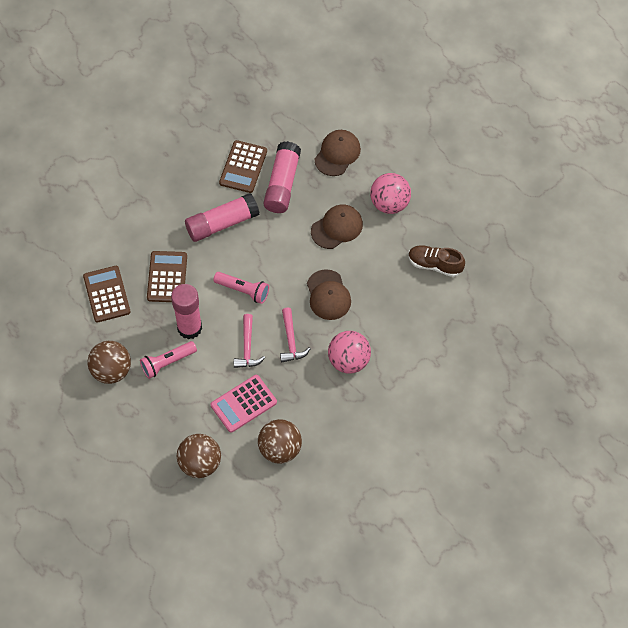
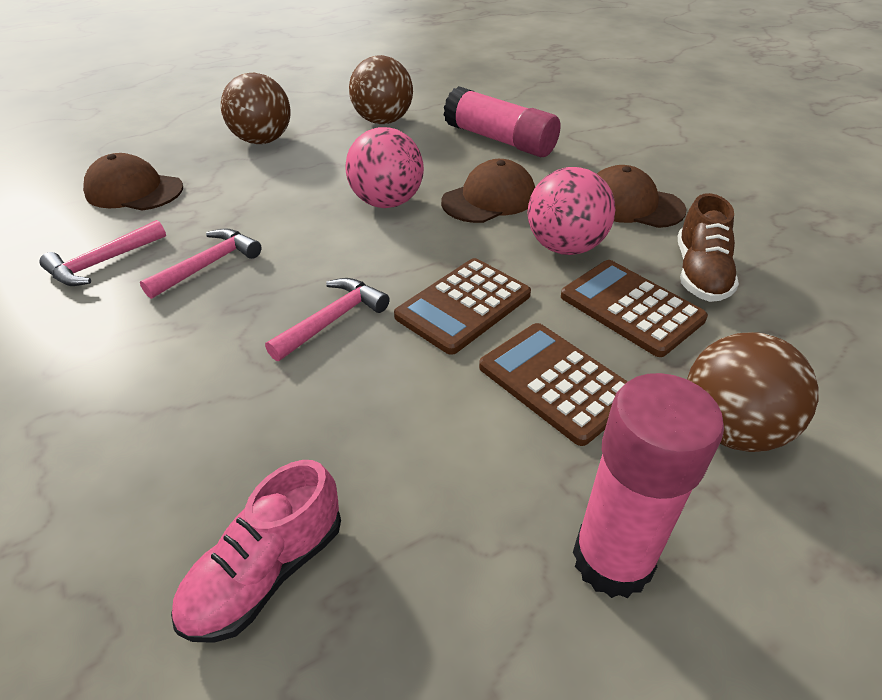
pink calculator: [211,375,277,433] = 1 -> none = 0
pink flashlight: [140,341,197,379] [213,272,269,304] = 2 -> none = 0
pink glue stick: [171,284,202,339] [185,193,260,242] [264,141,301,213] = 3 -> [444,86,561,157] [573,373,724,598] = 2
pink hammer: [234,314,265,368] [280,307,311,362] = 2 -> [39,220,166,286] [140,228,261,299] [265,278,390,361] = 3
pink shoe: none = 0 -> [171,460,341,643] = 1

